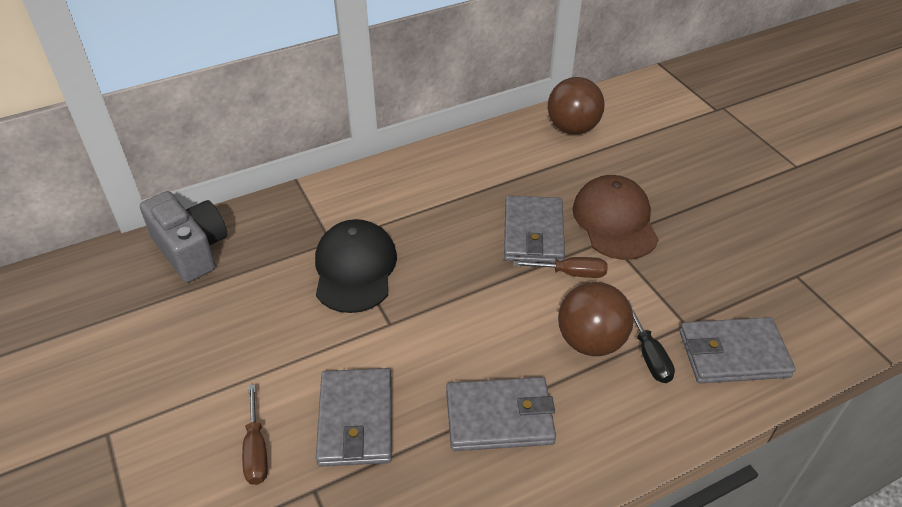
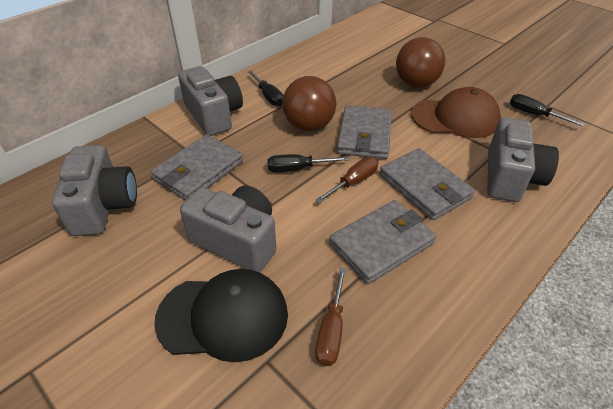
black screwdriver: [628,300,675,383] = 1 -> [248,70,284,106] [267,154,349,172] [510,94,584,126] = 3
grey camera: [140,191,227,282] = 1 -> [52,145,137,236] [178,66,243,136] [180,185,277,272] [487,118,559,202] = 4

